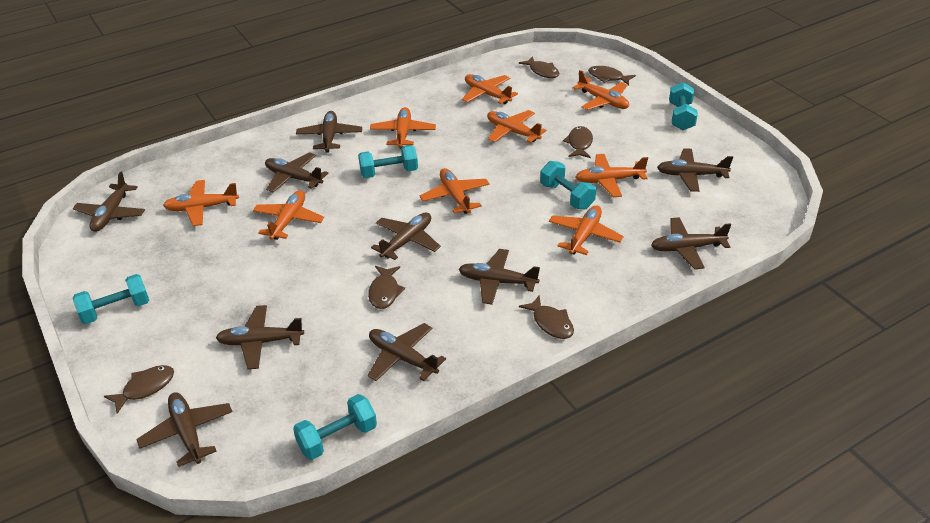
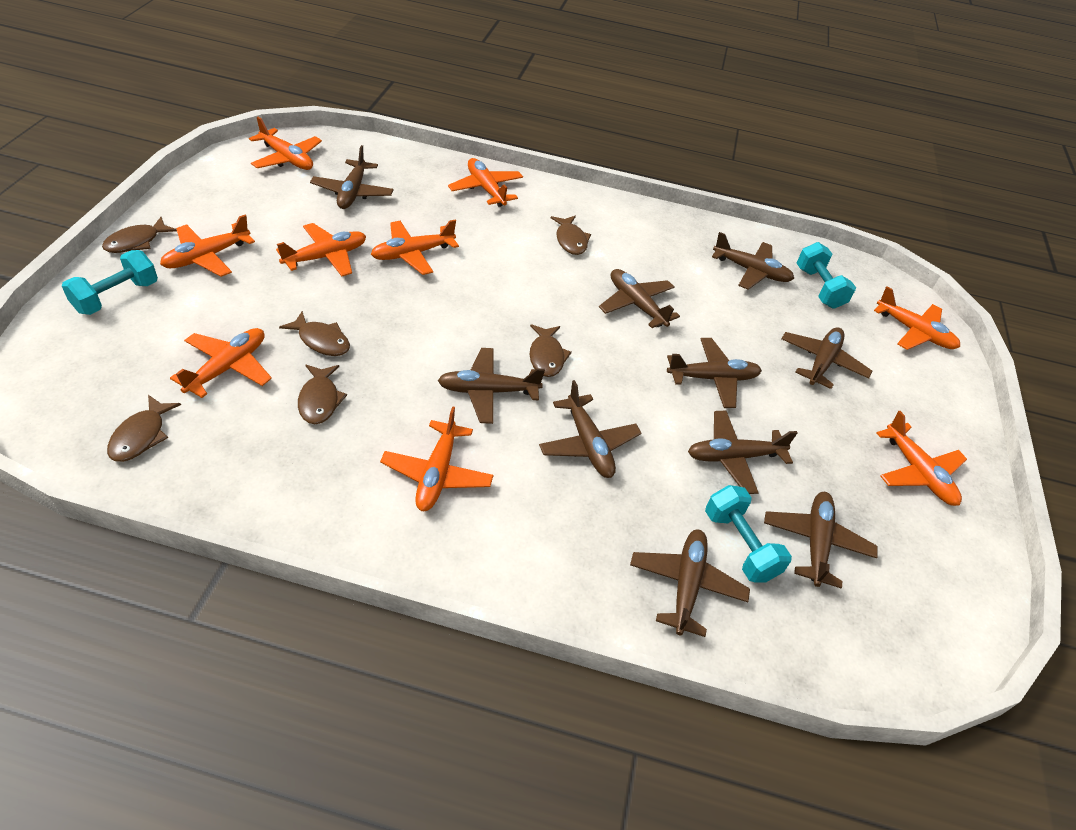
turquoise dumbbell: [73,274,149,324] [293,394,377,460] [358,145,418,178] [540,161,596,210] [669,82,698,130] = 5 -> [62,250,158,315] [705,485,792,582] [797,242,856,309] = 3

